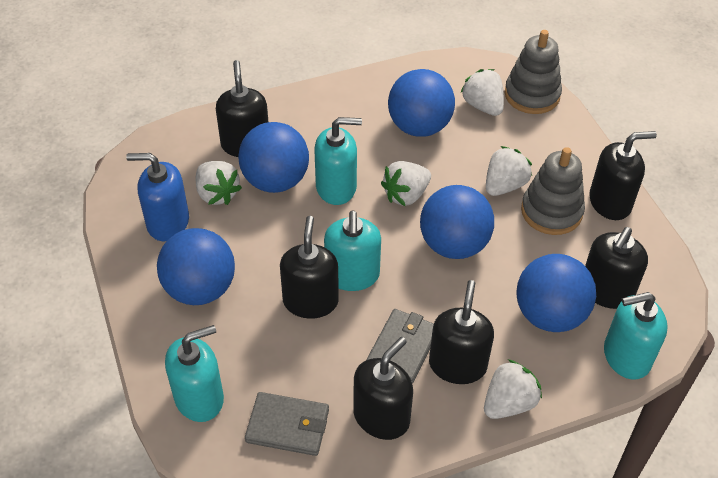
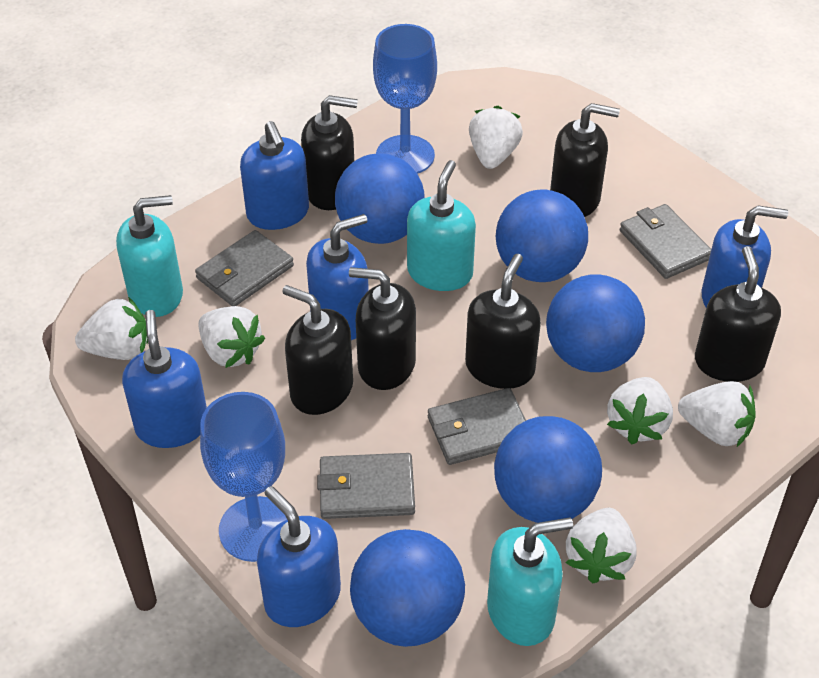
blue goblet: none = 0 -> [200,392,287,562] [373,24,437,174] = 2
blue soap dispenser: [126,153,189,241] = 1 -> [122,310,207,448] [240,121,309,230] [257,486,341,627] [306,214,369,340] [702,205,788,307] = 5
grey stacking toy: [504,30,562,114] [521,147,585,235] = 2 -> none = 0
grey wallet: [245,392,329,456] [366,309,434,384] = 2 -> [195,230,294,306] [317,453,415,519] [428,388,526,465] [620,204,711,279] = 4
turquoise soap dispenser: [165,325,224,422] [315,117,362,205] [324,210,381,291] [604,292,668,380] = 4 -> [116,195,183,317] [407,160,476,291] [487,517,573,646] = 3
white strawberry: [195,161,242,205] [381,161,431,206] [460,69,504,116] [484,359,542,419] [486,146,532,196] = 5 -> [75,297,148,360] [198,306,265,368] [469,106,523,169] [566,508,637,584] [607,377,673,444] [678,381,756,447] = 6

